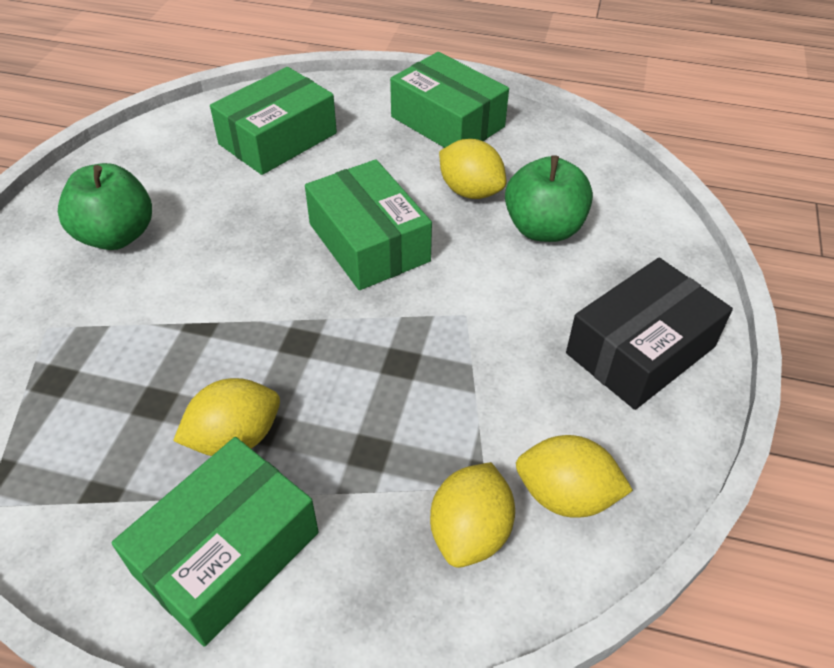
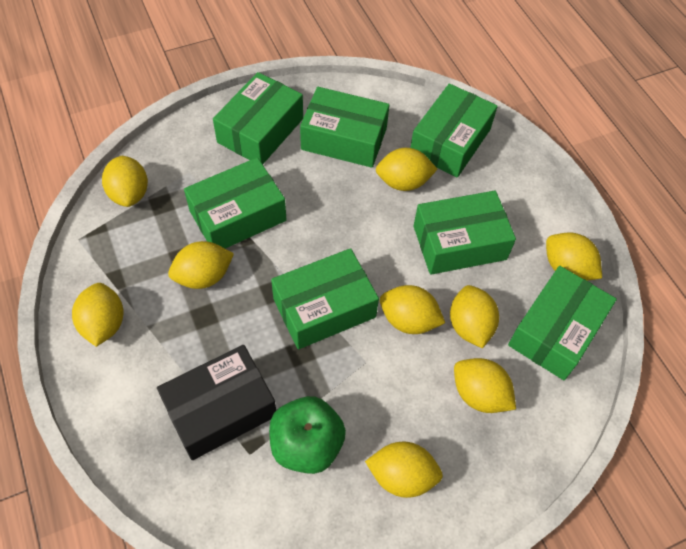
green apple: [58,163,152,250] [505,155,593,242] = 2 -> [269,396,346,474] = 1
green box: [112,437,319,647] [210,67,337,175] [305,159,432,290] [390,52,509,148] = 4 -> [184,157,286,249] [213,72,303,164] [271,248,379,349] [300,87,390,168] [410,83,498,177] [413,191,516,275] [508,266,617,380] = 7
yellow lemon: [173,378,280,456] [430,462,515,568] [439,139,506,199] [516,435,633,518] = 4 -> [72,283,124,347] [102,156,148,207] [168,241,234,289] [365,442,443,498] [376,148,437,191] [380,285,445,334] [450,285,499,348] [454,358,516,413] [546,233,602,281] = 9

